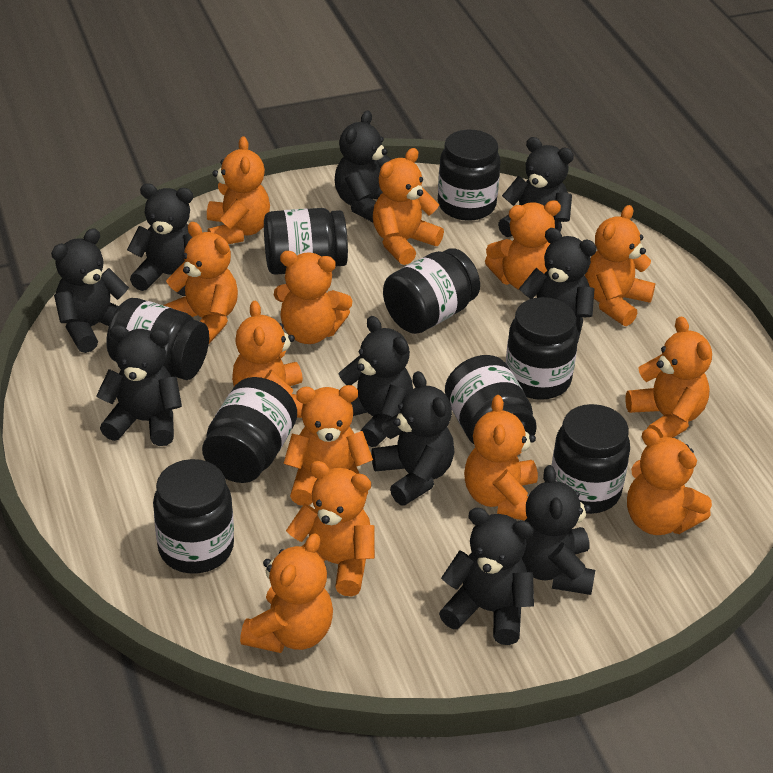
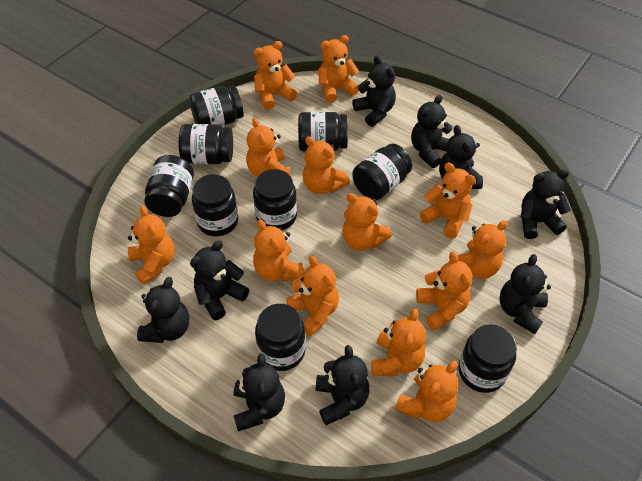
black teddy bear: [51,228,129,353] [96,325,182,446] [127,184,193,296] [335,110,392,222] [338,316,413,447] [371,371,454,506] [439,508,534,645] [498,137,574,237] [519,228,597,341] [522,465,595,595] = 10 -> [137,277,189,343] [190,241,249,320] [234,353,285,431] [316,345,370,425] [352,55,396,127] [411,95,453,168] [439,125,483,189] [499,254,551,334] [521,170,571,239] = 9

